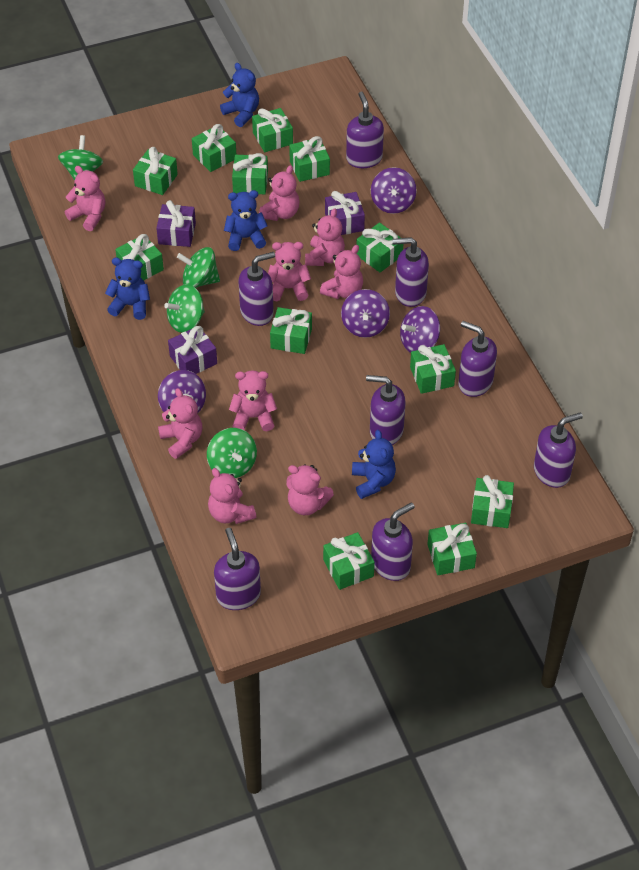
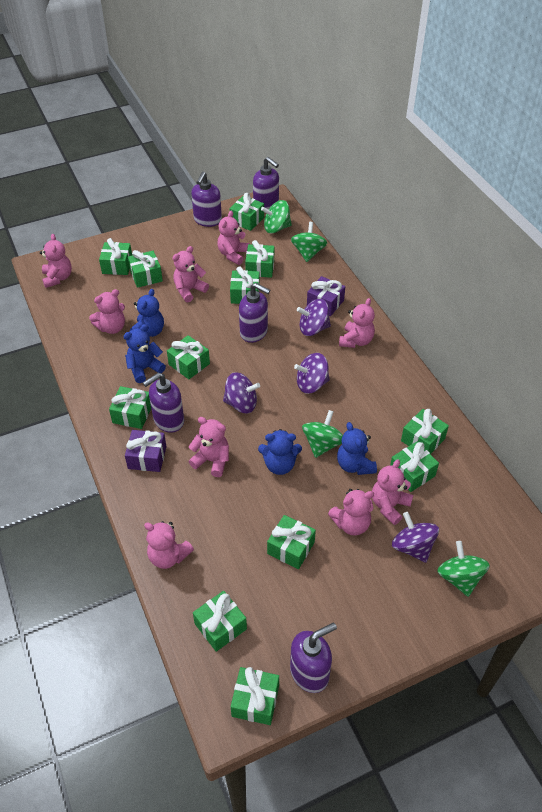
purple gift: [156,200,196,247] [168,326,217,374] [325,191,365,235] = 3 -> [125,430,167,472] [307,276,345,316] = 2
purple soap dispenser: [214,528,261,610] [239,252,275,326] [346,92,384,168] [366,375,406,445] [371,502,415,581] [392,237,429,307] [458,321,497,397] [534,412,583,488] = 8 -> [143,373,184,433] [191,172,222,227] [239,283,270,343] [253,157,279,213] [290,623,337,693] = 5

